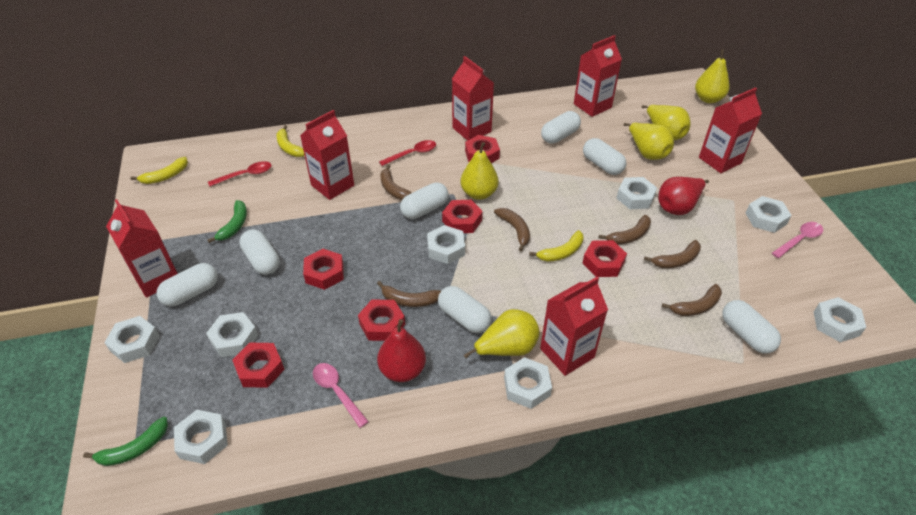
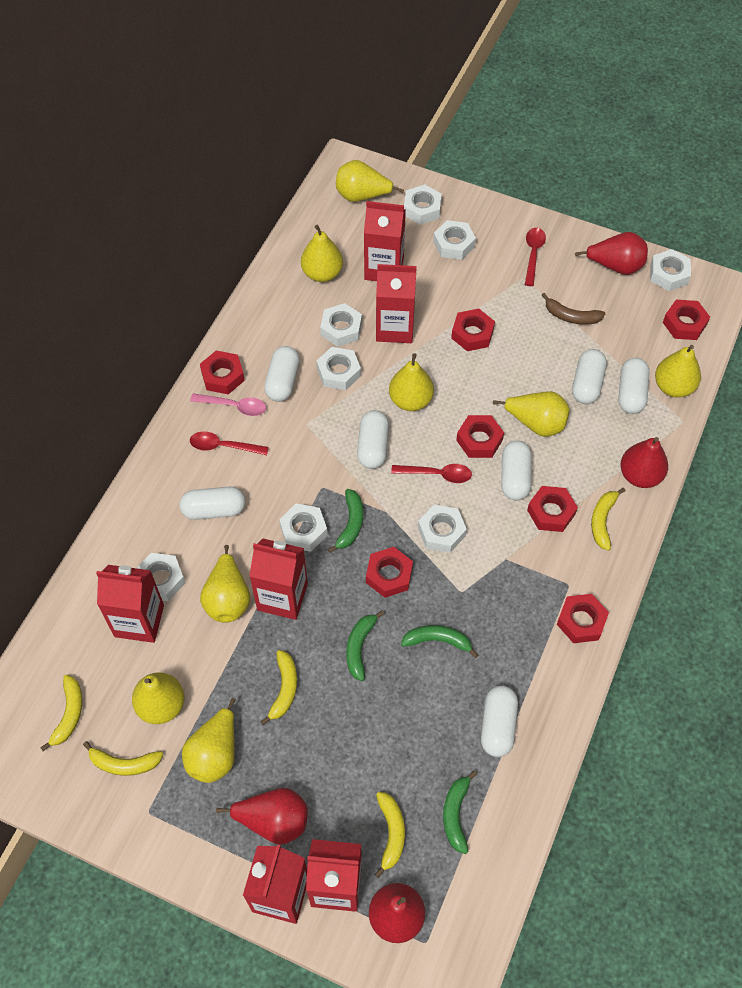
brown banana: [377,281,441,307] [380,164,411,200] [494,208,530,252] [598,215,651,244] [644,240,701,268] [662,284,722,316] = 6 -> [542,293,605,325] = 1
green banana: [83,417,168,466] [207,200,247,243] = 2 -> [328,489,363,553] [346,610,385,681] [401,625,478,658] [443,770,477,854] = 4
pink spoon: [313,363,369,428] [772,222,823,258] = 2 -> [190,394,266,416] = 1
red nut: [232,343,285,388] [303,249,344,290] [358,300,405,341] [442,200,483,233] [465,135,500,163] [582,240,627,277] = 6 -> [200,351,245,394] [366,547,413,598] [451,309,495,351] [456,415,504,458] [527,486,578,532] [557,594,609,643] [663,300,710,340] = 7
red pear: [377,319,426,382] [658,177,709,215] = 2 -> [216,788,308,845] [369,883,425,943] [575,232,648,275] [620,437,668,488] = 4
red spoon: [208,161,271,187] [379,140,436,166] = 2 -> [190,431,269,455] [391,464,472,483] [525,228,546,286] = 3
yellow banana: [130,157,188,184] [276,125,305,157] [529,230,584,262] = 3 -> [40,675,82,751] [83,741,163,776] [260,650,297,725] [375,792,405,878] [591,488,626,551] = 5
yellow pear: [461,142,499,200] [464,309,540,358] [624,123,674,160] [642,105,690,140] [695,50,730,103] = 5 -> [132,672,185,724] [182,698,236,783] [200,545,250,622] [301,225,343,282] [336,160,404,202] [389,353,434,411] [493,391,570,437] [655,345,701,398] = 8

